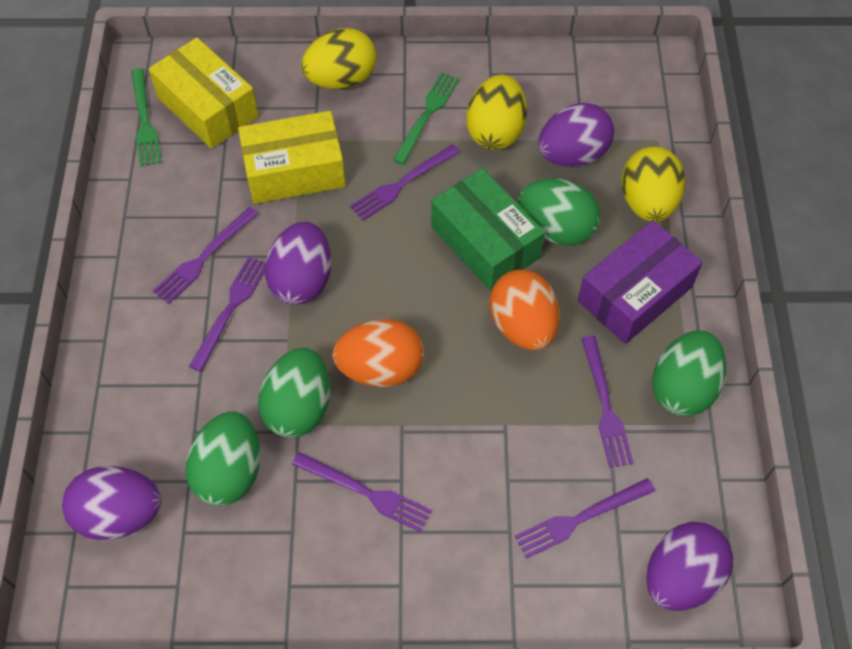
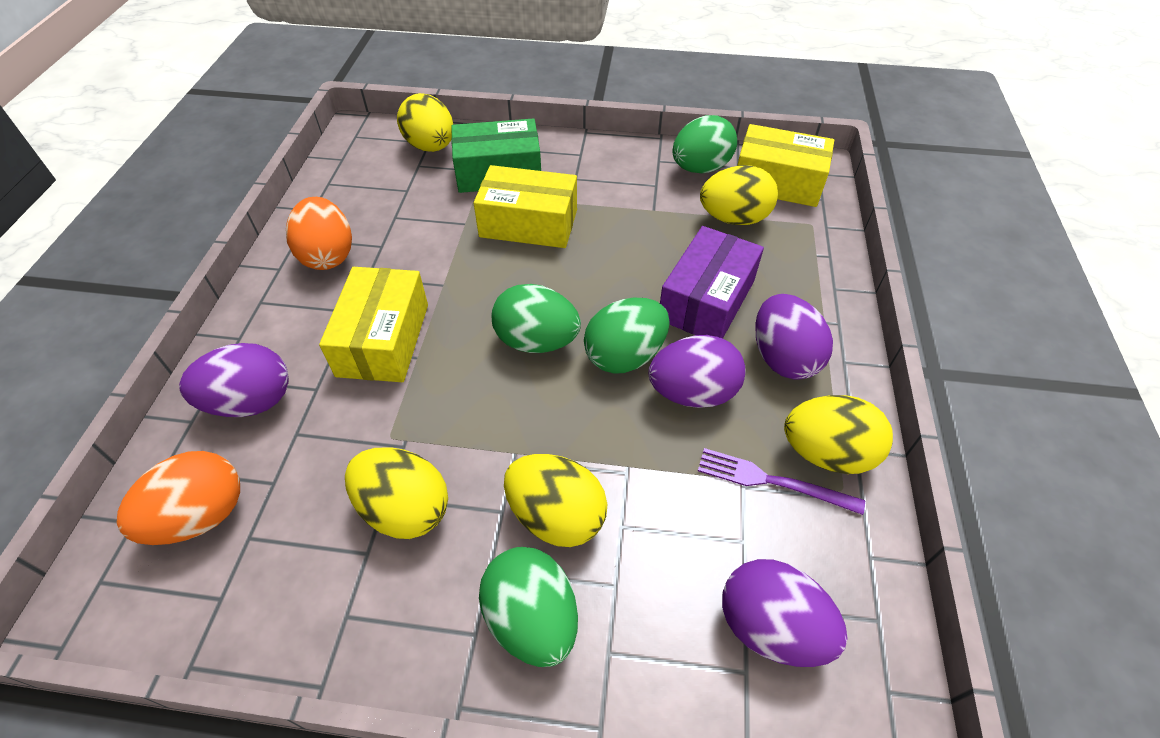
green fork: [131,68,162,167] [393,72,460,165] = 2 -> none = 0
purple fork: [153,207,258,304] [189,256,266,372] [292,452,432,532] [350,144,460,221] [515,478,655,559] [581,336,633,468] = 6 -> [698,448,865,515] = 1
yellow box: [149,38,259,149] [238,111,346,204] = 2 -> [319,267,428,382] [474,165,577,248] [737,124,834,207] = 3
yellow egg: [301,28,377,89] [466,75,527,150] [622,147,685,222] = 3 -> [345,447,448,539] [397,93,453,152] [504,454,607,547] [700,165,778,225] [784,395,893,474] = 5

